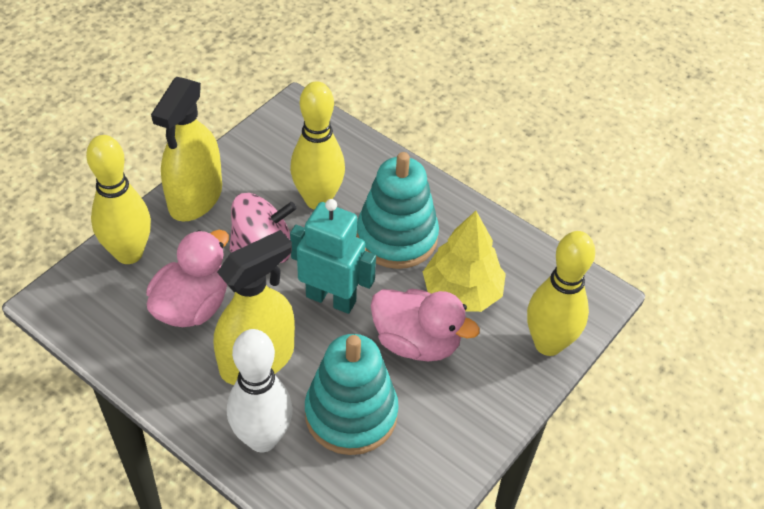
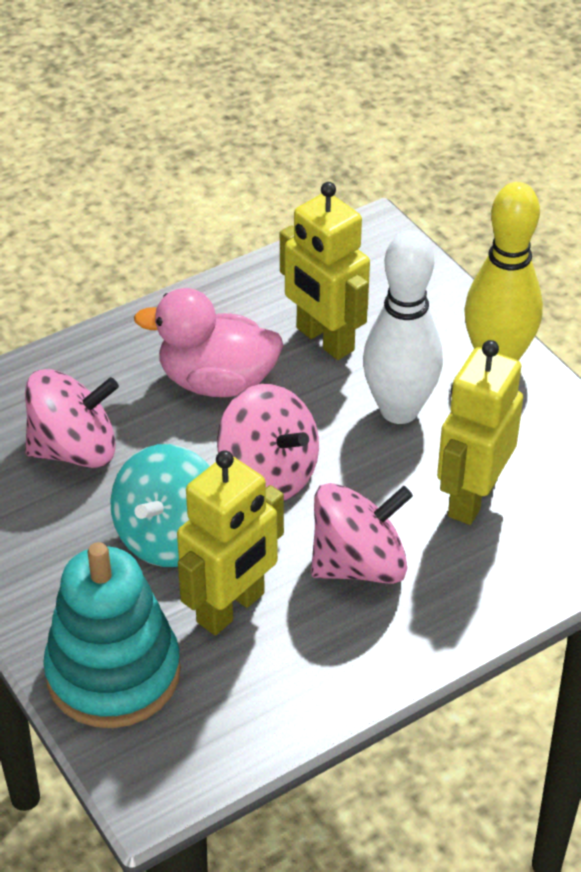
pink duck: [146,230,229,327] [371,289,480,362] = 2 -> [134,288,283,397] = 1
pink spinning top: [229,193,297,263] = 1 -> [25,369,119,468] [217,384,319,500] [311,483,413,584] = 3
turquoise robot: [290,199,376,314] = 1 -> none = 0
turquoise spinning top: none = 0 -> [110,444,210,567] = 1
turquoise stacking toy: [305,334,399,455] [356,152,439,269] = 2 -> [43,542,181,728] = 1
yellow bowling pin: [86,135,151,264] [290,81,345,210] [527,231,595,356] = 3 -> [464,182,543,361] = 1
yellow robot: none = 0 -> [177,450,284,635] [280,182,370,360] [437,340,523,525] = 3
yellow spray bottle: [151,77,222,222] [214,230,295,385] = 2 -> none = 0
yellow tree: [423,211,506,312] = 1 -> none = 0

